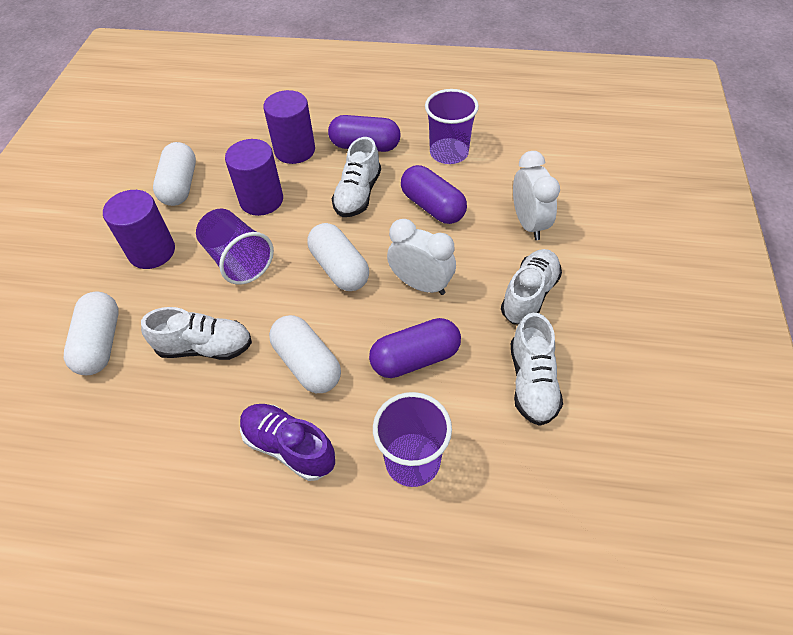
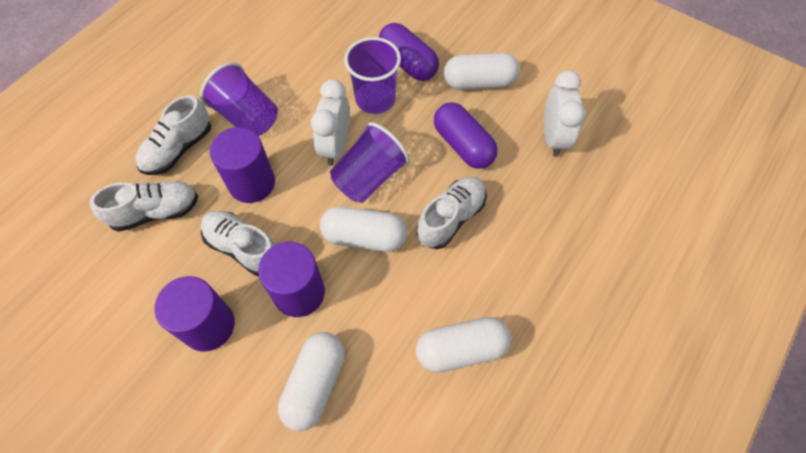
purple capsule: [328,115,400,152] [369,318,461,378] [401,165,467,224] = 3 -> [379,23,439,81] [434,102,498,169] = 2
purple shoe: [240,404,335,481] = 1 -> none = 0

